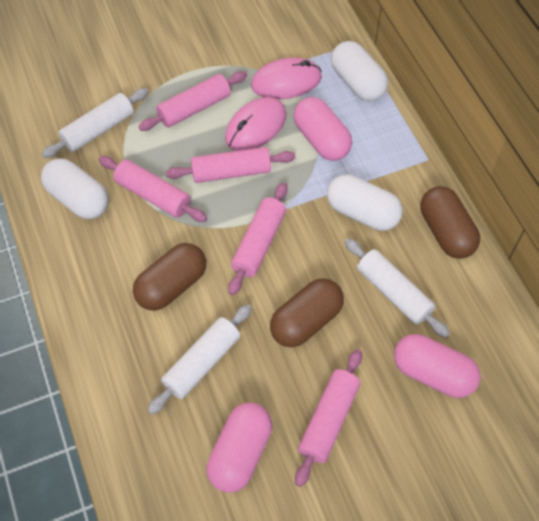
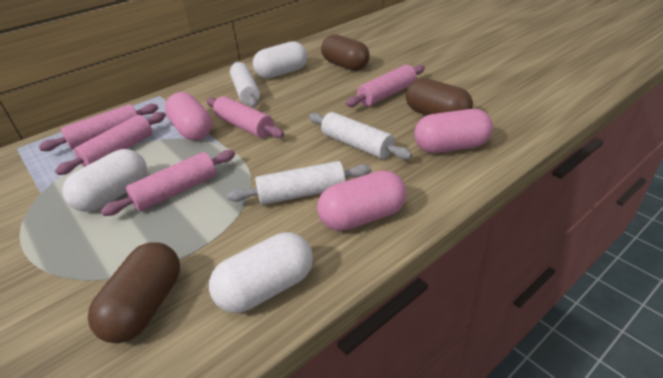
pink mouse: [225,97,287,151] [251,58,322,99] = 2 -> none = 0

